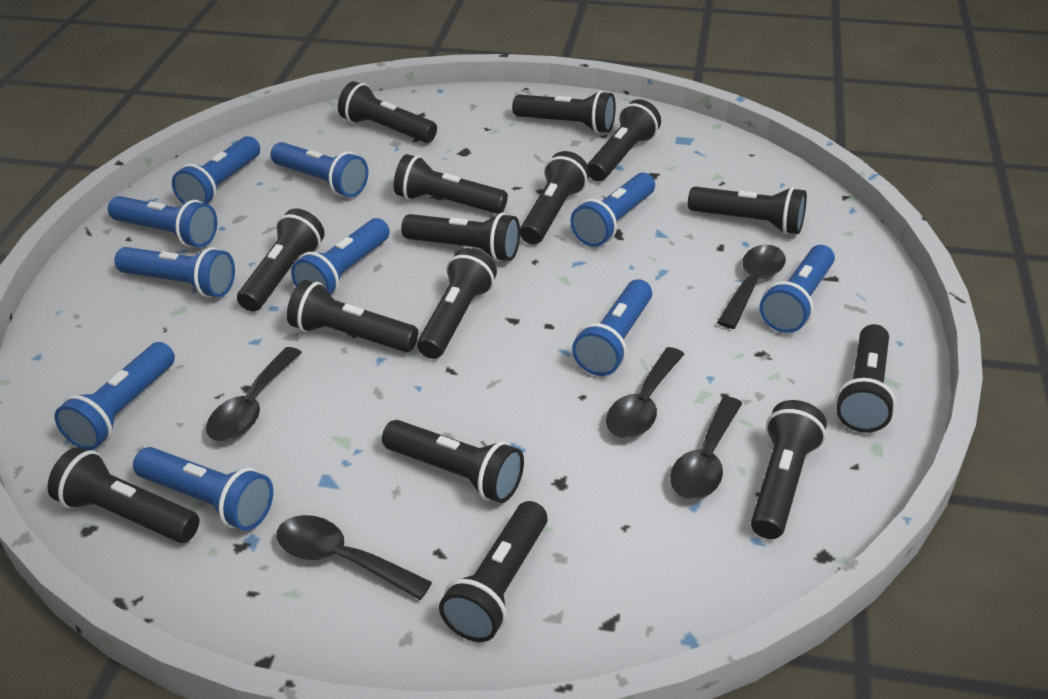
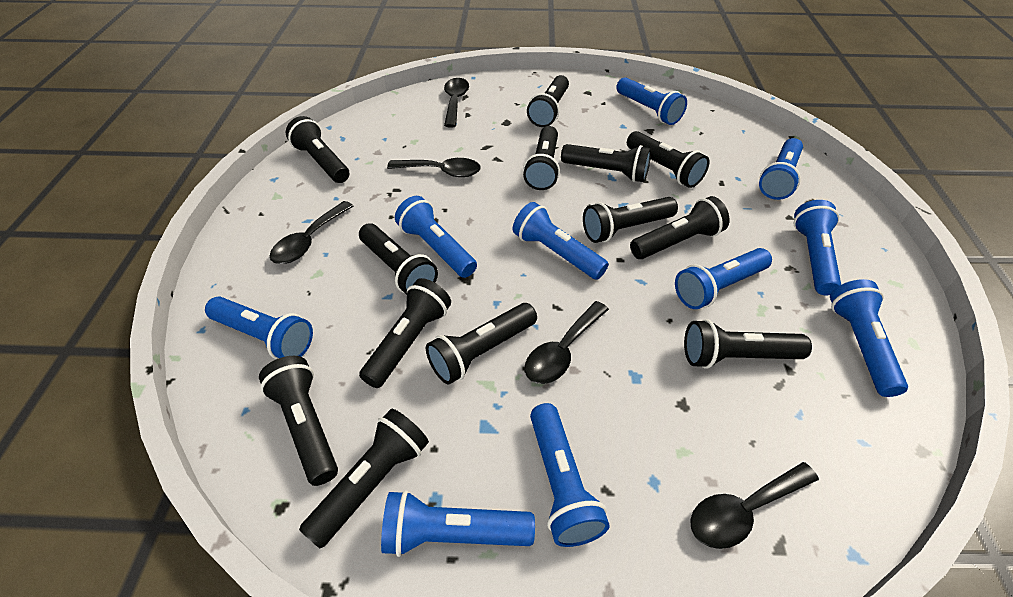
black flashlight: [48,447,199,543] [237,208,325,312] [287,280,418,352] [338,81,437,143] [382,420,524,503] [394,154,508,214] [401,213,520,262] [417,248,497,359] [439,501,548,642] [512,91,616,133] [520,151,589,244] [587,99,661,181] [688,187,807,234] [751,400,827,539] [836,324,896,433] = 15 -> [259,356,338,486] [286,116,349,183] [299,409,429,548] [359,223,438,295] [359,278,451,388] [426,303,537,384] [523,126,560,190] [527,75,569,127] [561,144,651,182] [583,197,678,243] [627,131,709,188] [630,196,730,259] [684,319,812,369] = 13

